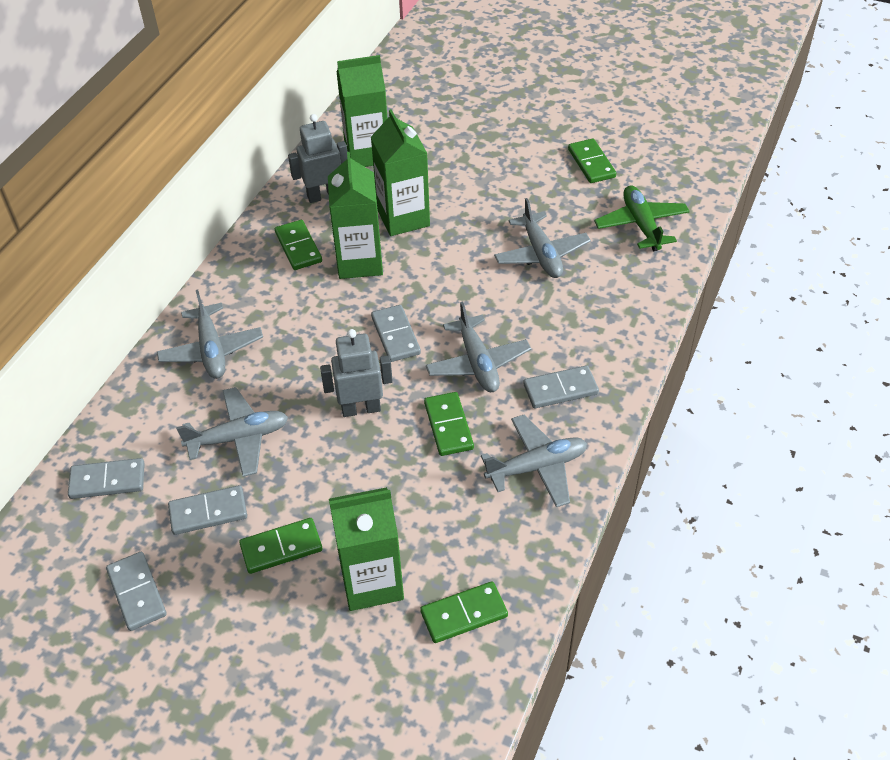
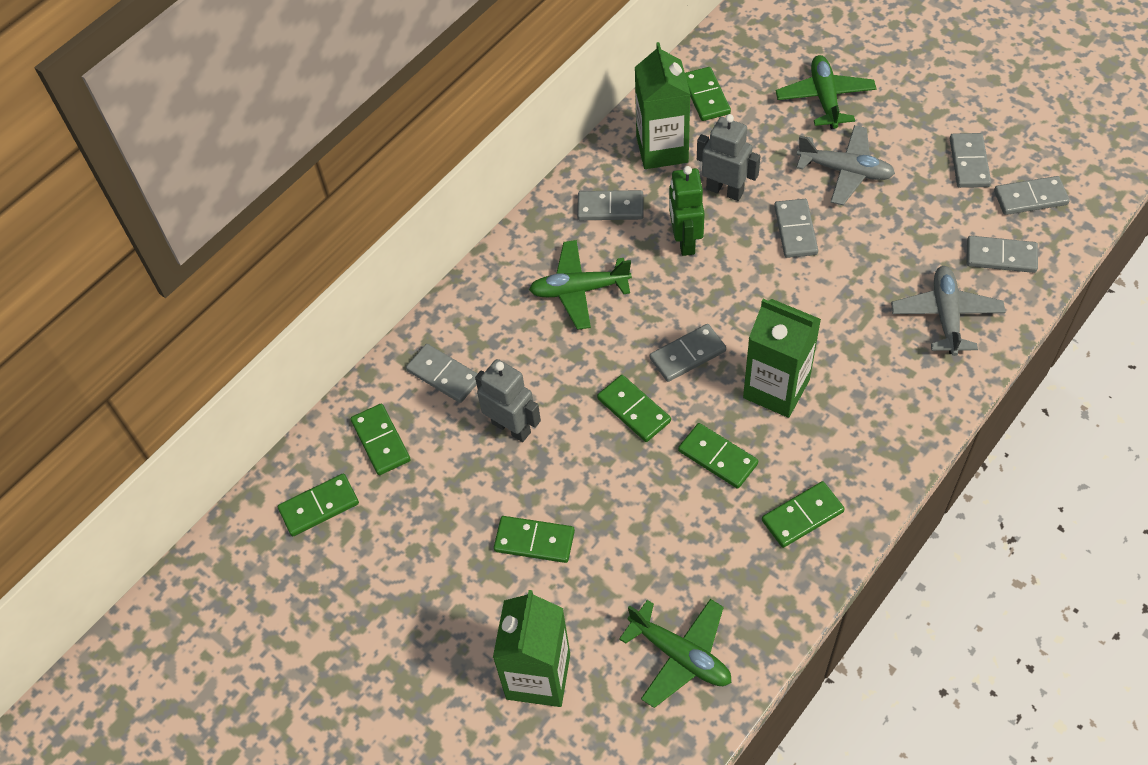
green carton: [328,152,383,279] [329,487,404,611] [337,55,387,167] [371,109,430,236] = 4 -> [493,590,570,707] [635,42,691,169] [743,299,821,418] = 3
green domino: [239,518,323,574] [275,220,322,270] [420,581,508,643] [424,392,474,456] [568,138,616,183] = 5 -> [278,474,359,536] [351,404,411,475] [494,516,575,563] [597,375,671,442] [678,423,758,489] [685,67,731,121] [762,481,845,548] = 7
green plane: [594,186,690,251] = 1 -> [529,240,632,330] [619,599,731,708] [776,55,876,129] = 3
green robot: none = 0 -> [669,166,705,256] = 1
grey domino: [68,458,145,499] [106,552,167,631] [168,485,247,535] [371,305,421,362] [523,365,599,409] = 5 -> [406,344,478,403] [577,190,643,220] [650,324,726,382] [774,199,818,258] [950,133,991,188] [966,236,1038,273] [994,176,1070,215] = 7
grey plane: [157,290,263,379] [176,387,288,477] [426,301,531,392] [481,415,587,507] [494,198,591,278] = 5 -> [796,125,895,205] [891,266,1005,356] = 2

